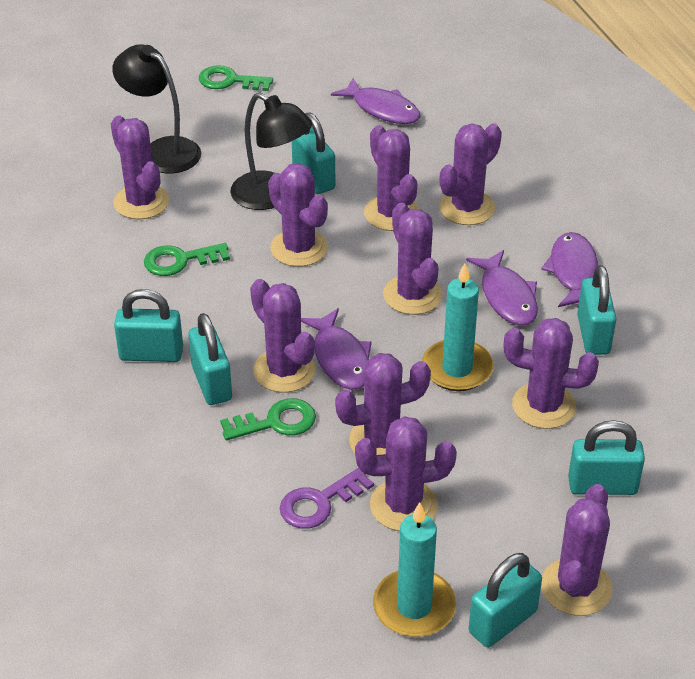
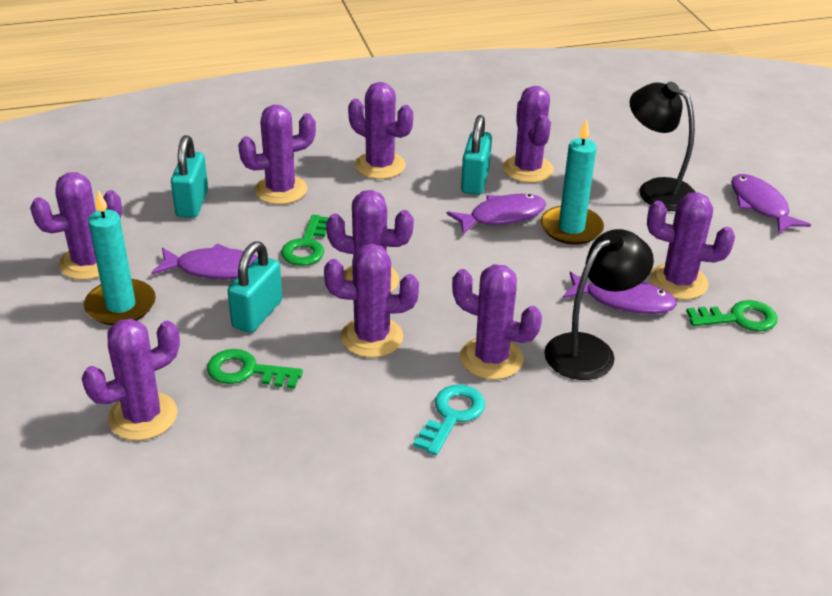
purple cactus: [111,116,169,219] [250,279,316,392] [268,163,328,267] [335,353,431,455] [355,416,457,531] [364,125,419,231] [383,203,443,315] [439,123,502,225] [504,318,599,429] [541,484,613,616] = 10 -> [30,172,122,280] [82,318,180,441] [238,105,316,205] [324,244,419,358] [326,190,414,292] [348,82,413,179] [452,264,542,380] [503,86,554,183] [647,192,735,300] = 9
purple key: [280,468,374,529] = 1 -> none = 0
turquoise key: none = 0 -> [413,385,485,455] = 1
turquoise padlock: [114,289,183,362] [188,313,232,405] [292,113,335,194] [469,553,542,647] [568,420,645,495] [577,265,617,355] = 6 -> [171,135,208,218] [228,241,282,333] [461,115,492,195] = 3

